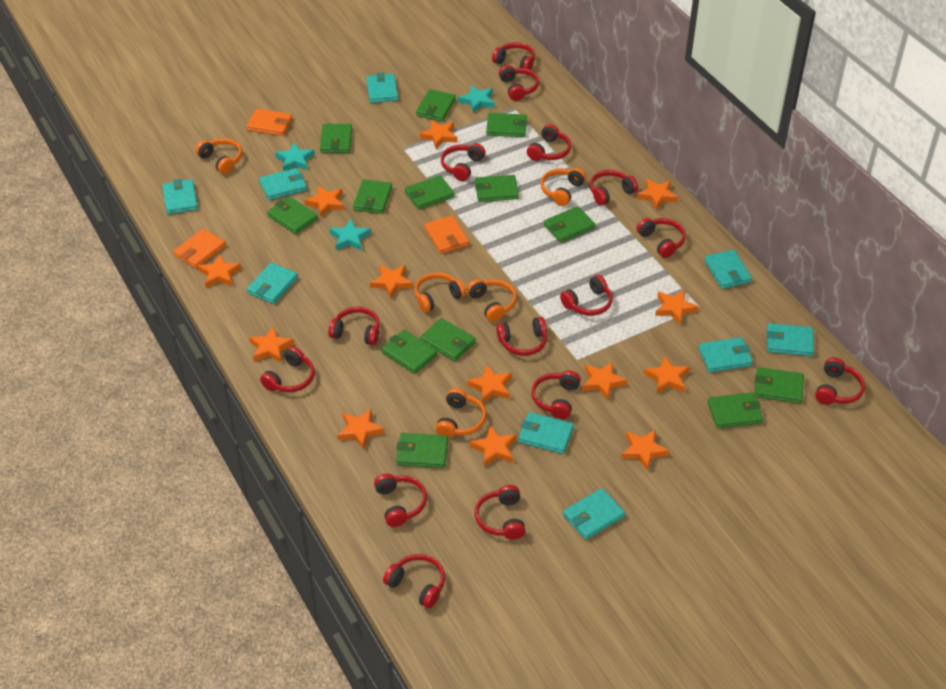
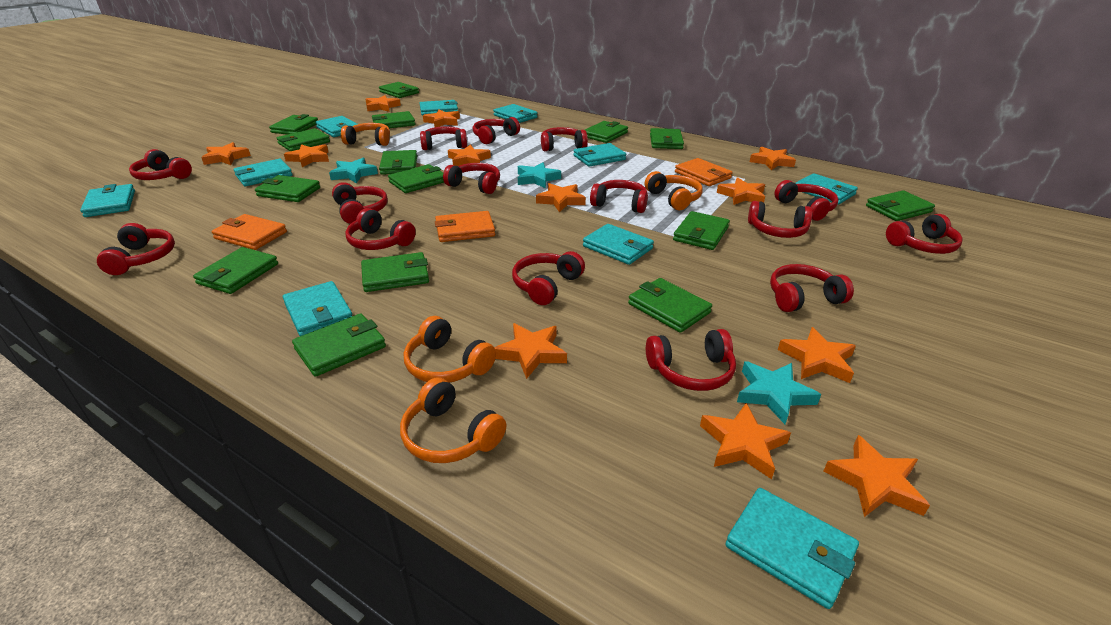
green wallet: [267,197,318,234] [320,124,352,153] [353,179,392,214] [382,330,437,374] [396,433,448,468] [405,175,454,210] [416,89,456,121] [420,318,476,361] [475,175,519,202] [486,113,527,137] [544,206,595,243] [708,392,763,428] [755,367,804,404] = 13 -> [193,247,278,294] [255,175,320,202] [269,114,318,135] [277,128,330,151] [292,313,386,377] [361,252,429,292] [372,111,415,128] [379,82,419,98] [379,150,417,175] [388,164,444,193] [585,121,628,143] [628,278,712,333] [650,128,684,149] [673,211,730,250] [866,190,935,221] = 15
orange headphones: [195,138,242,174] [414,272,466,313] [436,388,486,438] [467,279,517,322] [540,168,586,206] = 5 -> [341,123,390,146] [400,378,506,463] [404,316,496,383] [645,171,703,210] = 4
orange star: [198,254,241,288] [249,326,294,363] [304,186,344,217] [337,409,384,450] [370,265,413,298] [419,120,458,149] [467,365,512,404] [470,426,516,467] [582,361,627,400] [621,430,669,471] [637,179,678,210] [644,356,689,394] [655,290,699,324] = 13 -> [201,142,251,165] [284,144,329,167] [365,95,401,112] [423,109,460,127] [448,145,491,166] [494,323,567,379] [536,183,586,212] [700,403,791,479] [717,177,765,205] [750,147,796,170] [778,327,856,383] [823,435,930,517] = 12
turquoise wallet: [162,179,198,214] [247,262,298,304] [259,168,307,200] [366,73,398,103] [518,412,574,454] [563,488,625,540] [698,337,753,373] [705,250,752,289] [767,323,814,356] = 9 -> [80,184,135,217] [234,159,292,186] [283,281,352,336] [315,116,357,137] [419,100,458,116] [493,104,538,123] [574,143,626,167] [583,224,654,265] [725,488,859,609] [795,173,858,204] = 10

